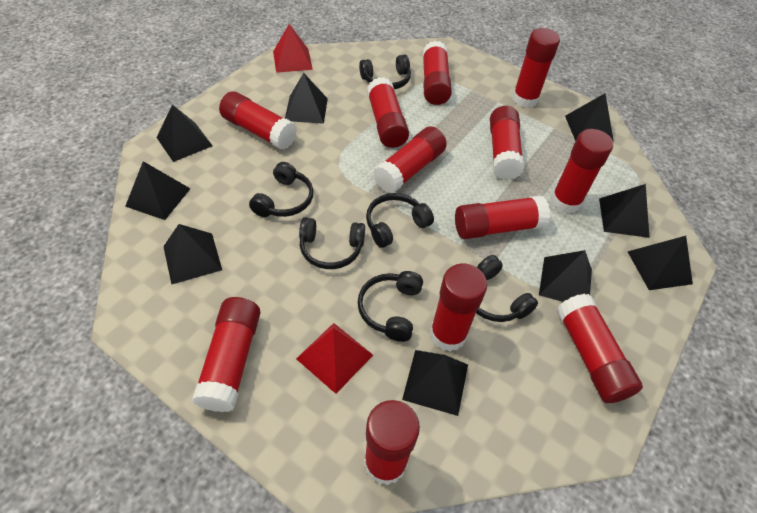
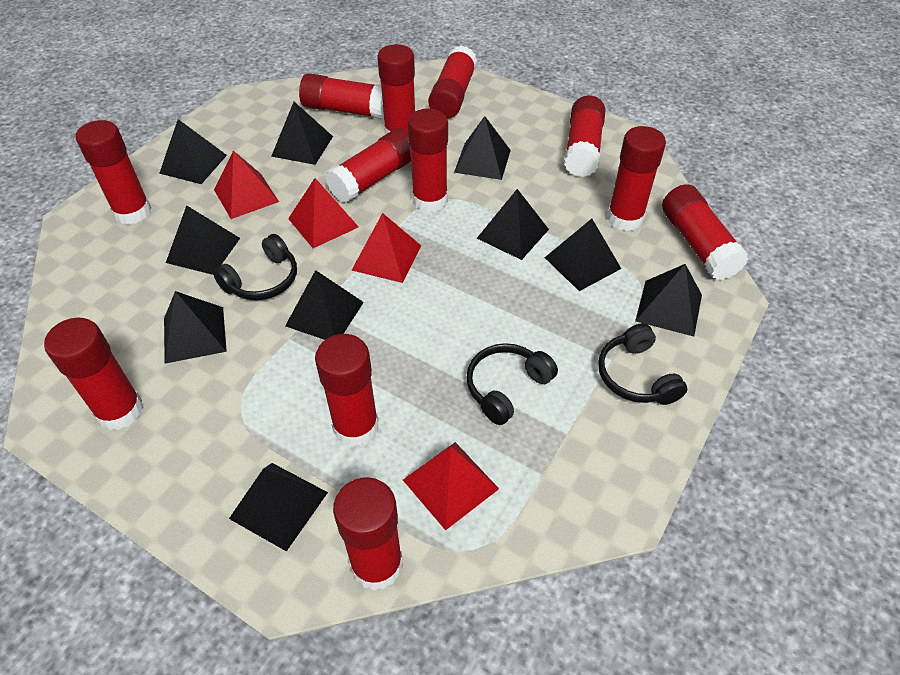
black headphones: [249,162,314,217] [299,217,365,269] [358,271,423,342] [359,55,411,89] [366,193,434,248] [476,255,538,322] = 6 -> [213,234,297,300] [466,343,558,425] [598,323,687,405] = 3
black pyramid: [125,161,190,220] [156,104,213,162] [163,224,222,285] [285,73,328,124] [402,350,468,416] [539,250,592,302] [565,93,614,141] [599,184,650,238] [628,236,693,290] = 9 -> [159,119,227,184] [164,291,227,364] [166,205,240,275] [229,463,328,552] [271,102,333,165] [285,270,364,340] [454,116,511,180] [477,189,549,260] [545,219,621,291] [635,264,702,337] = 10
red pyramid: [273,24,313,73] [296,323,373,394] = 2 -> [214,151,279,219] [288,178,358,248] [352,213,421,283] [403,442,499,530] = 4

